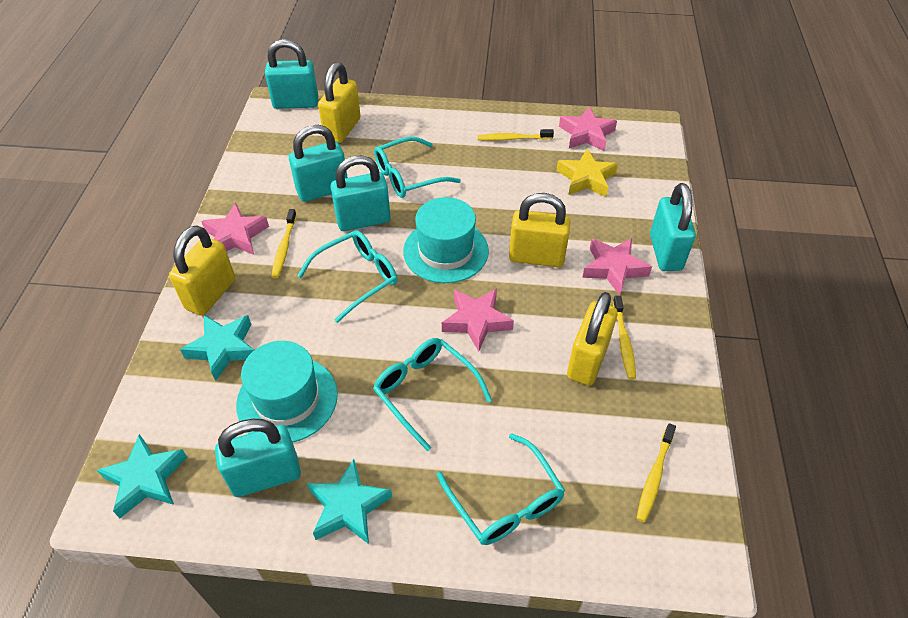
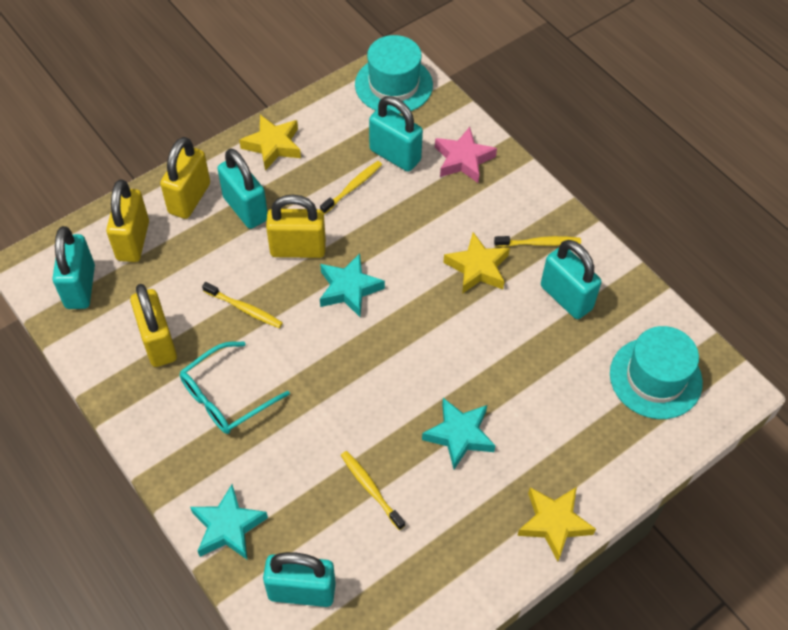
pink star: [201,203,269,255] [442,289,514,352] [559,107,617,151] [582,238,652,296] = 4 -> [435,127,497,183] = 1
turquoise glasses: [297,230,398,323] [373,338,492,451] [374,137,461,198] [437,433,565,545] = 4 -> [180,342,290,434] = 1
yellow star: [556,149,618,197] = 1 -> [239,115,301,171] [443,232,510,294] [517,487,596,562] = 3

